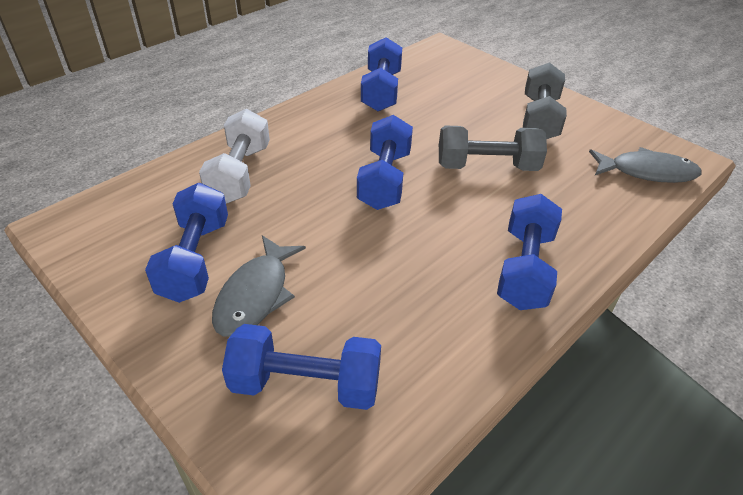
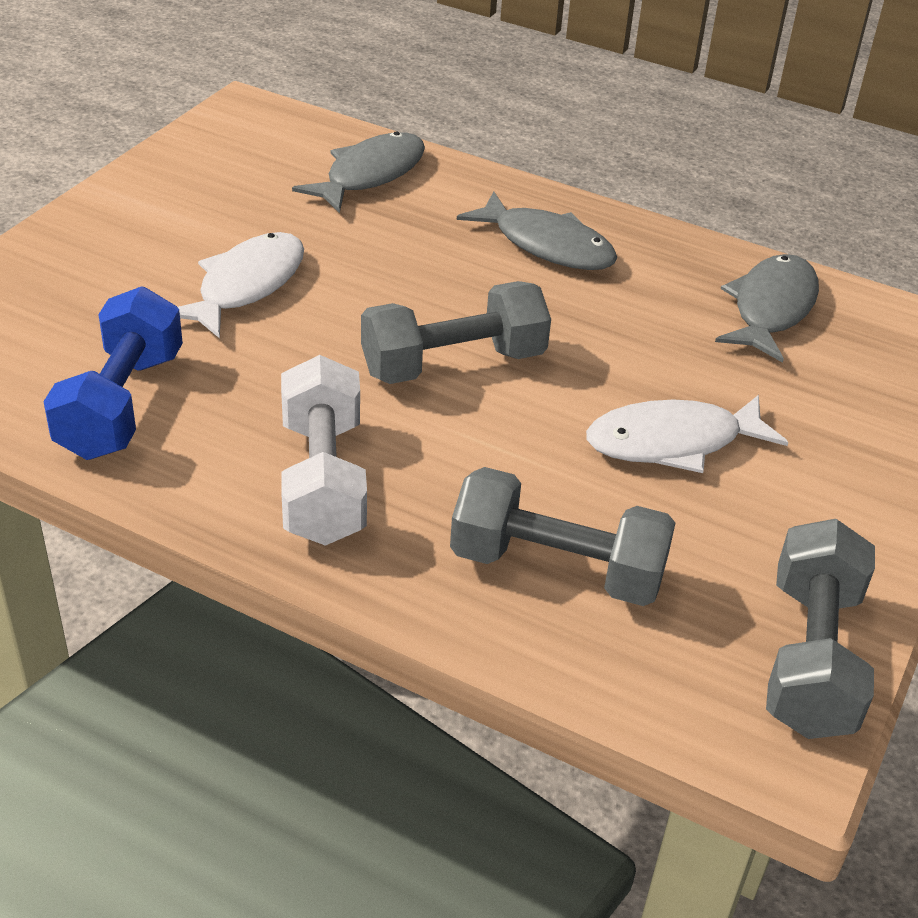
blue dumbbell: [145,183,228,303] [222,324,381,410] [357,115,413,210] [361,37,402,111] [497,194,562,310] = 5 -> [43,286,183,460] = 1
grey dumbbell: [439,126,547,171] [523,62,567,139] = 2 -> [361,281,551,384] [450,467,675,606] [766,519,875,739] = 3
grey fish: [212,235,306,337] [589,147,702,183] = 2 -> [292,131,425,213] [457,192,617,270] [715,254,819,363] = 3
white fish: none = 0 -> [178,232,304,338] [586,395,788,473] = 2

